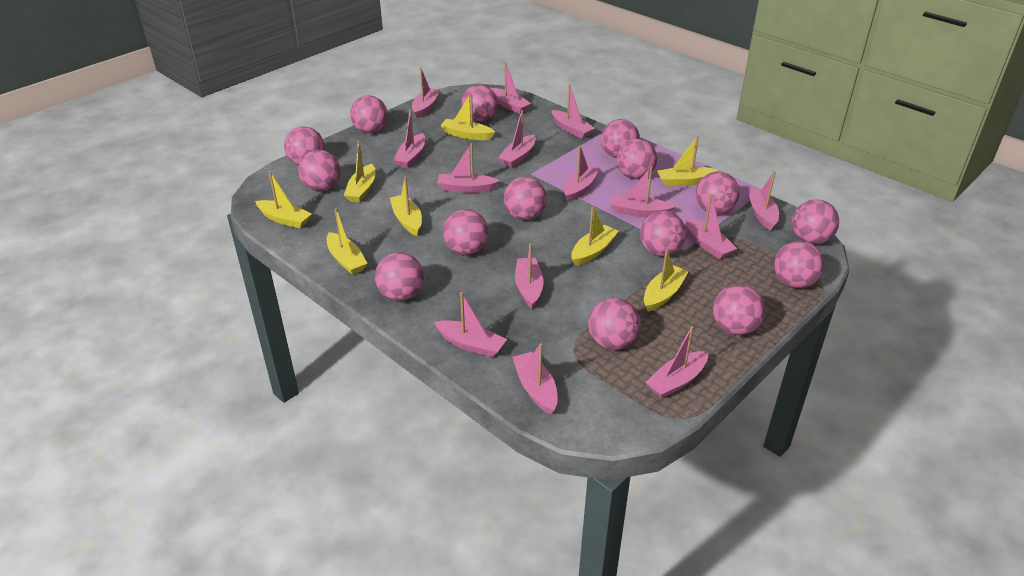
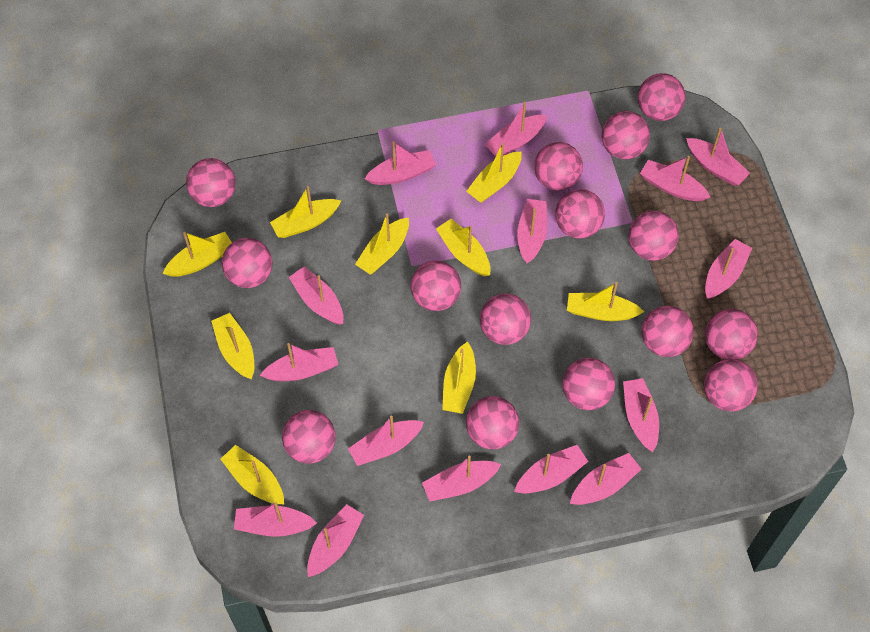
pink boat: [393,110,425,168] [412,68,440,118] [434,292,507,357] [437,143,499,193] [491,62,531,114] [498,110,536,168] [512,343,558,415] [515,243,544,309] [552,85,595,139] [564,146,600,202] [610,166,675,217] [645,326,708,398] [685,194,737,259] [748,171,779,231] = 14 -> [234,502,317,537] [260,343,338,381] [289,266,344,325] [307,504,364,577] [348,415,424,466] [365,141,436,185] [422,456,501,502] [485,102,547,157] [514,445,589,494] [517,199,547,264] [570,453,642,505] [623,378,659,452] [640,156,710,201] [686,128,750,185] [705,239,752,299] = 15
yellow boat: [255,171,312,228] [326,208,368,275] [344,141,375,203] [390,177,422,236] [440,93,495,140] [571,207,619,266] [644,249,689,312] [657,136,718,186] = 8 -> [163,232,232,277] [211,313,254,379] [221,445,284,504] [270,186,341,238] [355,214,409,275] [436,219,491,276] [442,342,476,414] [466,143,522,202] [567,282,644,321] = 9

